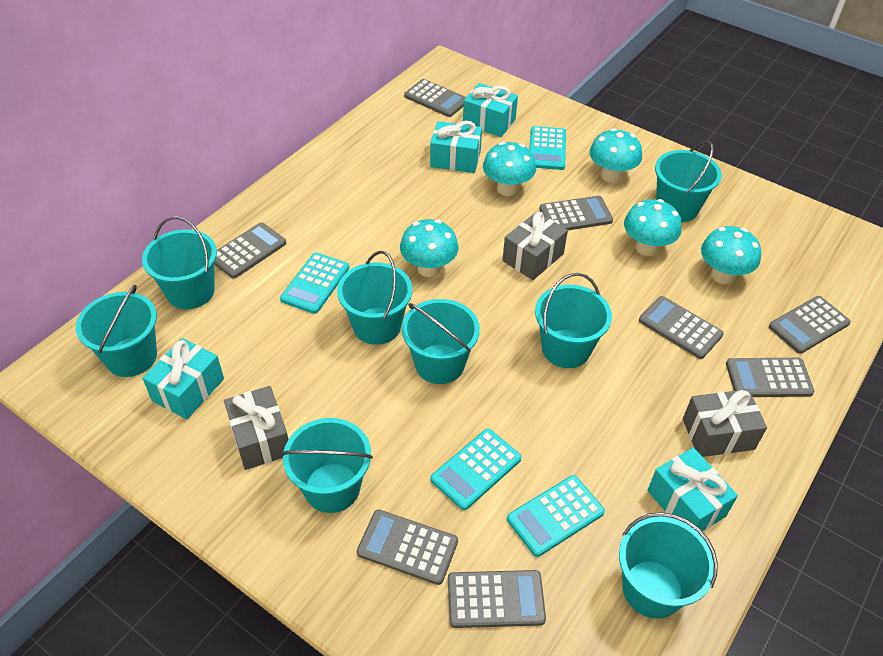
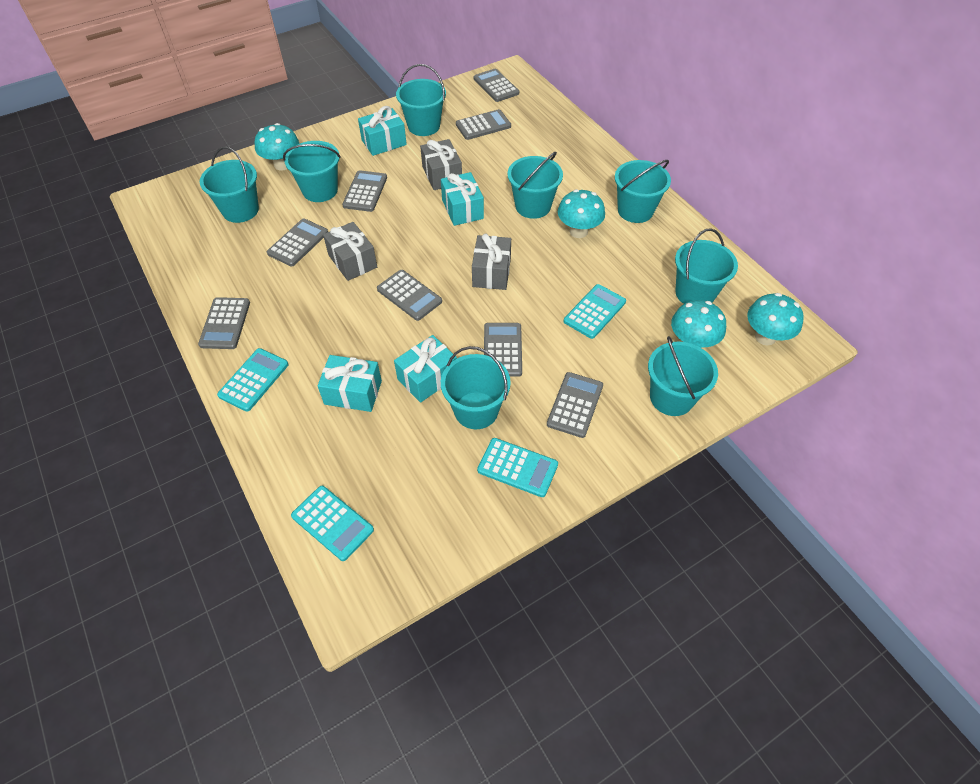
turquoise mushroom: [400,219,458,277] [483,142,536,196] [590,128,642,183] [624,199,682,256] [701,226,761,284] = 5 -> [255,123,299,170] [558,189,605,238] [671,300,726,348] [747,293,804,345] = 4

